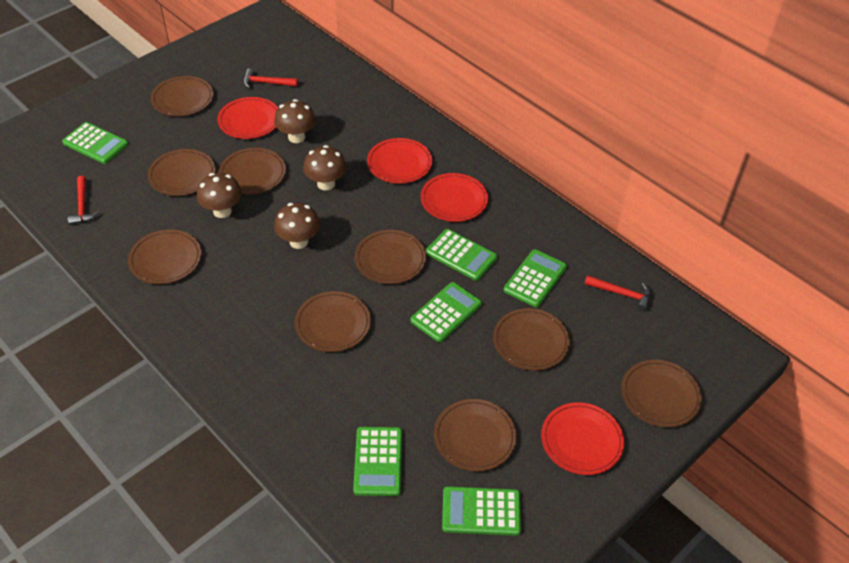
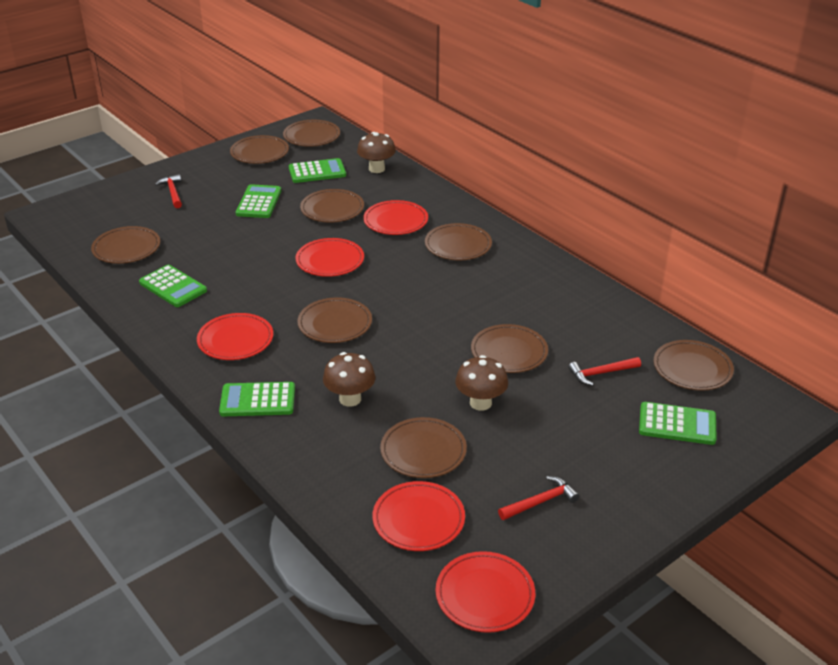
brown mushroom: [197,173,242,218] [274,99,316,143] [274,203,320,249] [303,145,347,190] = 4 -> [323,352,376,407] [357,132,396,173] [455,355,508,411] = 3
green calculator: [62,122,128,164] [353,427,402,496] [411,282,482,342] [426,229,497,281] [442,486,521,536] [504,249,567,307] = 6 -> [139,265,207,307] [219,382,295,416] [236,184,281,218] [289,158,346,183] [639,402,717,445] = 5
red plate: [217,97,278,139] [367,138,432,183] [421,173,488,222] [541,402,624,475] = 4 -> [197,313,273,360] [295,238,364,277] [363,200,428,235] [372,481,465,551] [435,551,535,633] = 5

